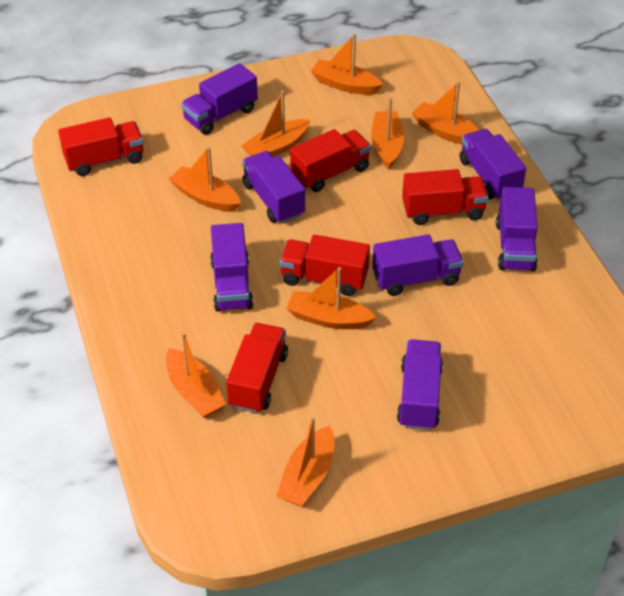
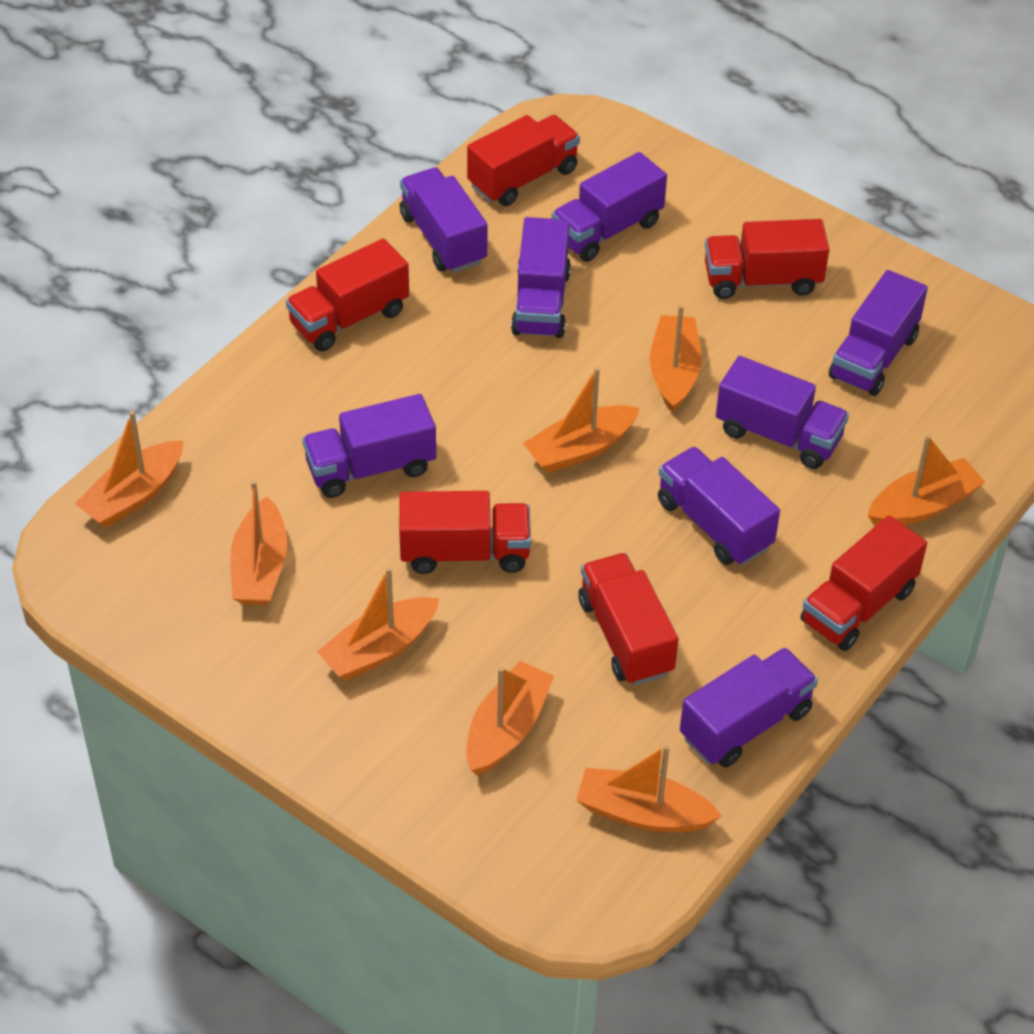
purple truck: [181,63,258,135] [210,223,253,312] [242,151,305,224] [372,234,464,296] [397,339,443,430] [460,129,526,201] [496,187,538,272] = 7 -> [302,394,436,498] [400,168,488,273] [511,217,571,338] [552,152,667,262] [658,447,780,565] [680,648,818,768] [716,356,849,469] [829,270,928,396] = 8
red truck: [58,117,144,176] [226,323,288,413] [279,235,370,296] [290,129,371,192] [402,169,488,225] = 5 -> [286,238,409,351] [399,491,531,574] [467,115,580,206] [578,553,678,685] [705,219,829,299] [801,515,927,651] = 6

